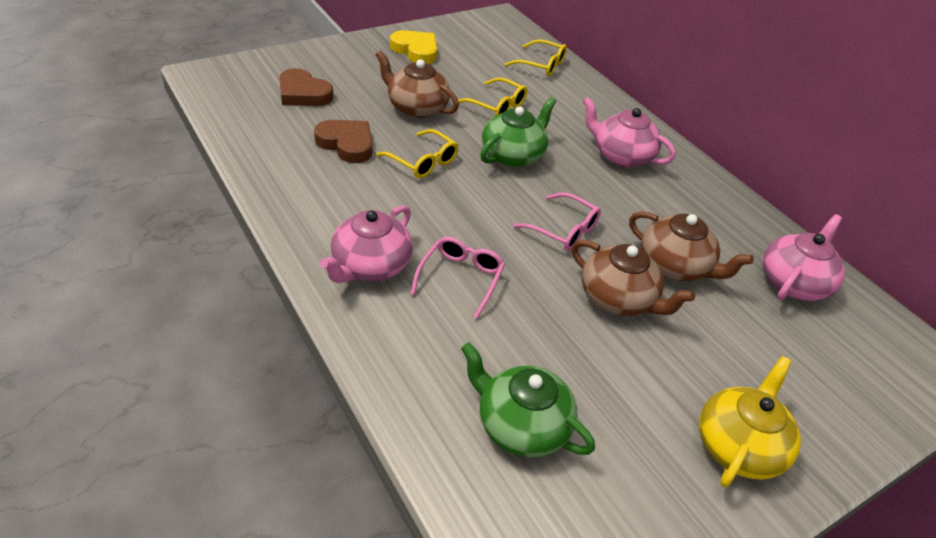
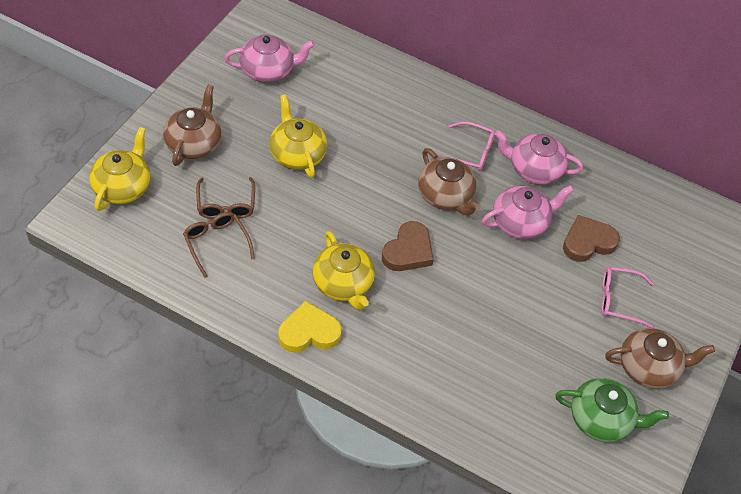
brown glasses: none = 0 -> [183,212,255,278] [196,177,255,219] = 2
green teapot: [461,342,595,458] [480,97,556,167] = 2 -> [555,378,669,442] = 1
yellow glasses: [376,129,459,178] [458,78,527,116] [505,39,567,76] = 3 -> none = 0
yellow teapot: [699,356,801,487] = 1 -> [89,127,151,211] [270,95,327,178] [313,231,375,310] = 3

